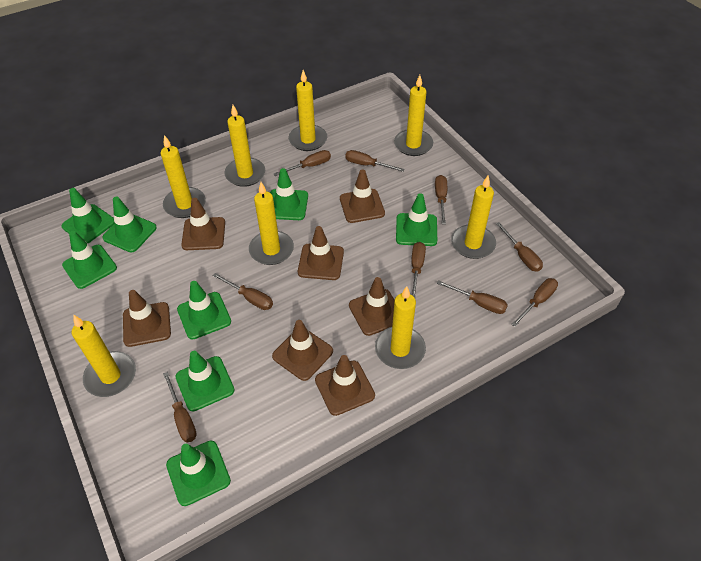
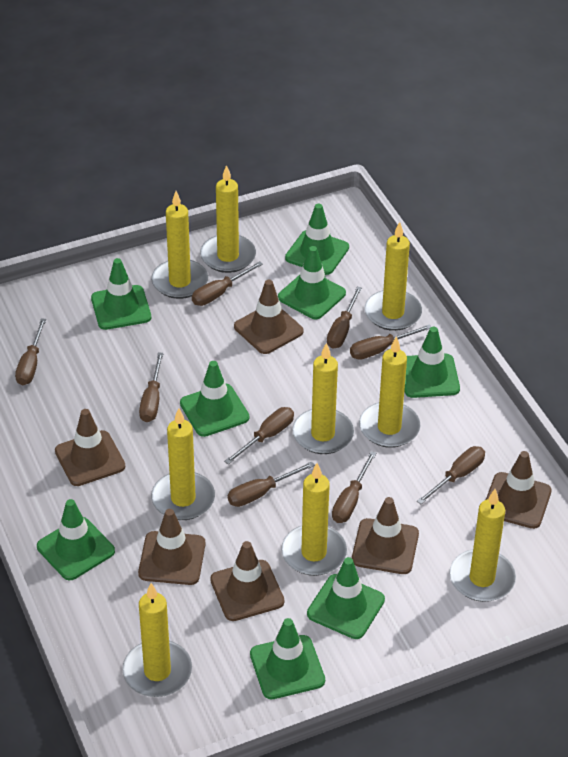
brown traffic cone: [123,290,171,347] [181,198,225,250] [272,320,333,381] [298,226,344,280] [315,355,375,416] [340,169,385,223] [349,277,395,336] = 7 -> [55,409,125,486] [138,509,206,585] [210,541,284,621] [234,280,304,354] [352,497,419,574] [486,451,552,529] = 6
yellow candle: [72,315,136,397] [161,135,206,218] [224,105,265,187] [249,182,294,265] [289,70,327,151] [375,286,426,369] [394,75,433,156] [451,176,496,259] = 8 -> [122,583,192,697] [151,191,208,299] [151,408,215,520] [200,165,256,273] [281,463,347,576] [292,343,354,454] [359,336,421,448] [365,222,422,331] [449,489,516,602] = 9

